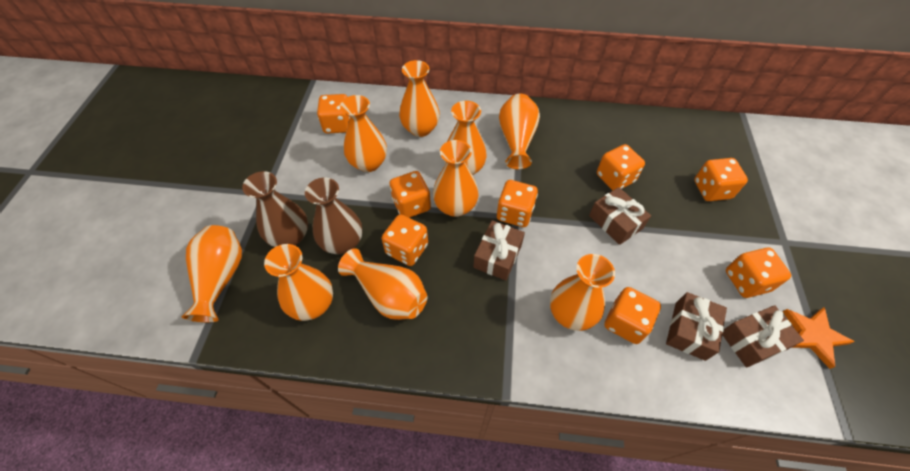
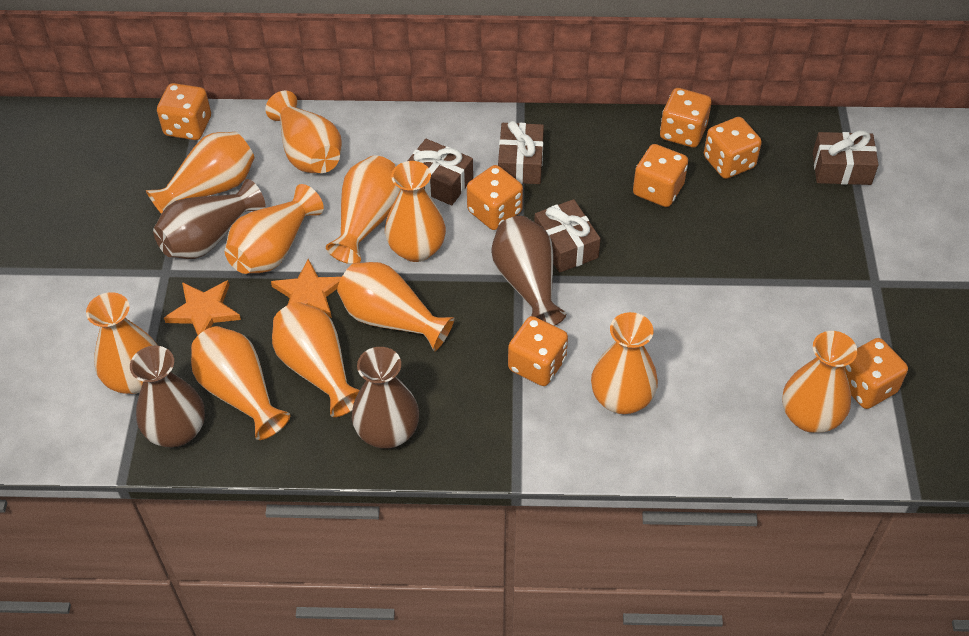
brown vase: [242,171,308,247] [305,178,362,254] = 2 -> [130,346,205,447] [153,179,266,259] [352,347,419,449] [491,216,566,326] = 4
orange dice: [317,94,350,134] [382,214,428,266] [390,171,431,218] [497,180,538,227] [597,144,645,190] [604,287,661,344] [694,158,748,201] [726,248,791,298] = 8 -> [157,83,211,140] [467,165,523,230] [508,316,568,386] [633,144,688,207] [660,88,712,148] [704,117,762,179] [844,338,908,409] = 7
orange star: [783,307,855,369] = 1 -> [164,280,241,335] [271,259,342,318] = 2
orange vase: [182,225,242,322] [264,244,333,321] [338,248,427,320] [340,95,387,172] [399,60,440,137] [433,140,479,217] [444,101,487,175] [499,94,540,169] [550,254,615,331] = 9 -> [86,292,158,394] [146,132,254,214] [191,326,290,440] [225,184,324,274] [266,91,342,173] [272,302,360,417] [326,155,400,264] [337,262,454,352] [385,161,446,262] [591,312,658,414] [782,331,857,433] = 11

